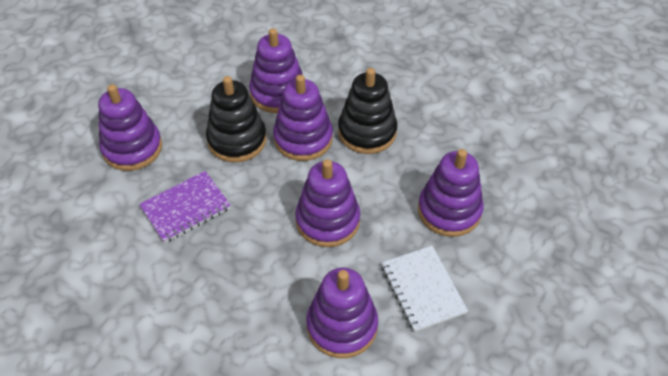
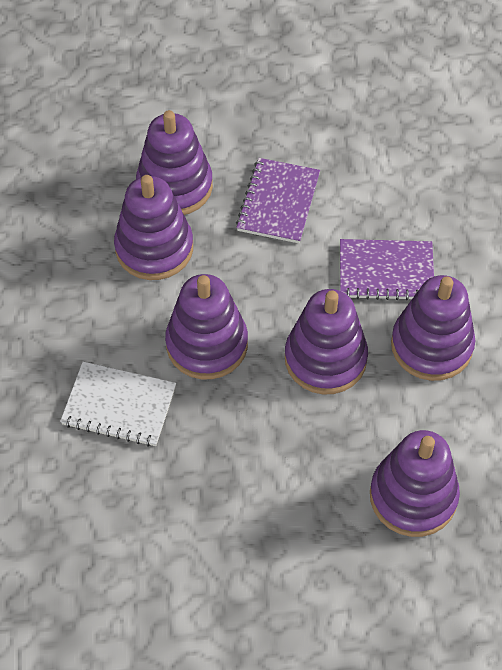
black stacking toy: [206,76,267,163] [338,68,397,154] = 2 -> none = 0
purple notebook: [139,171,231,243] = 1 -> [236,158,320,243] [340,239,434,300] = 2

